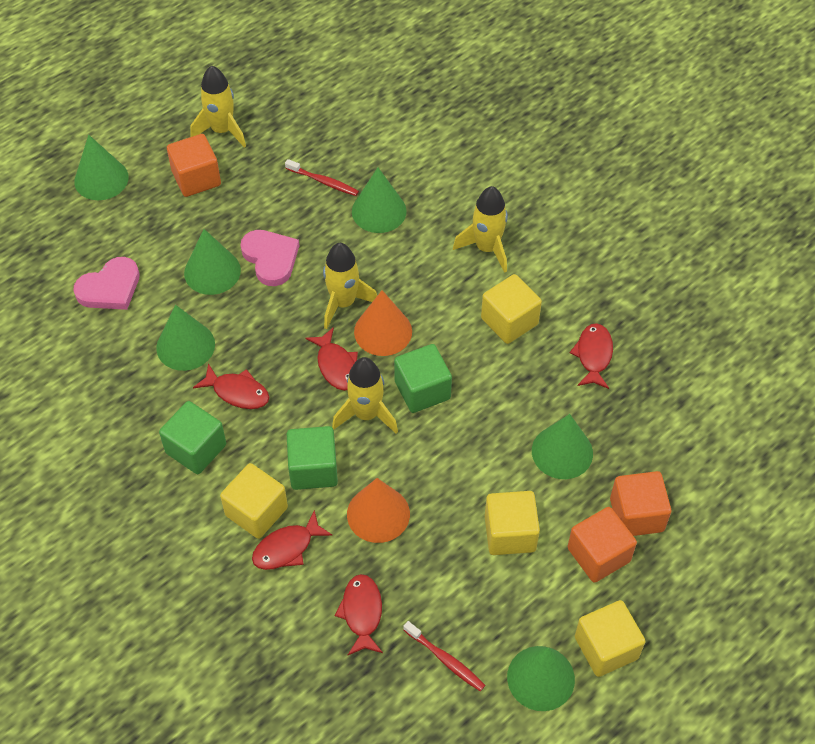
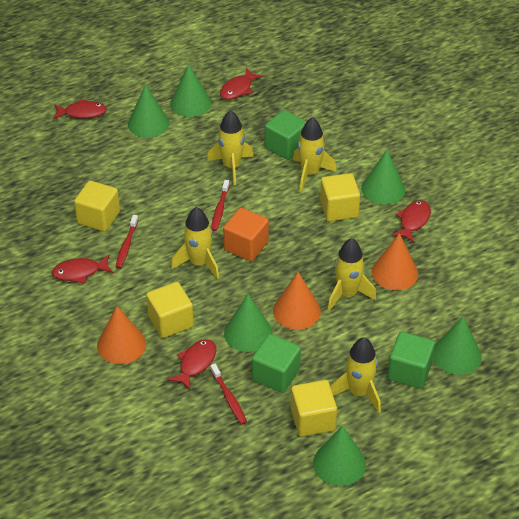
orange cone: [347,478,410,543] [354,290,412,356] = 2 -> [97,306,146,364] [273,272,321,330] [372,233,418,290] = 3
orange cube: [167,134,221,197] [567,507,637,583] [610,471,671,536] = 3 -> [223,208,269,261] = 1
pink heart: [73,257,140,310] [240,230,299,286] = 2 -> none = 0
red toothbrush: [285,159,359,196] [404,621,485,691] = 2 -> [116,215,138,269] [210,364,247,425] [211,180,230,231] = 3
yellow rocket: [191,65,246,148] [323,243,377,329] [332,357,398,434] [453,186,508,273] = 4 -> [171,207,219,279] [207,110,254,185] [293,117,337,191] [328,238,376,311] [331,337,381,413] = 5

